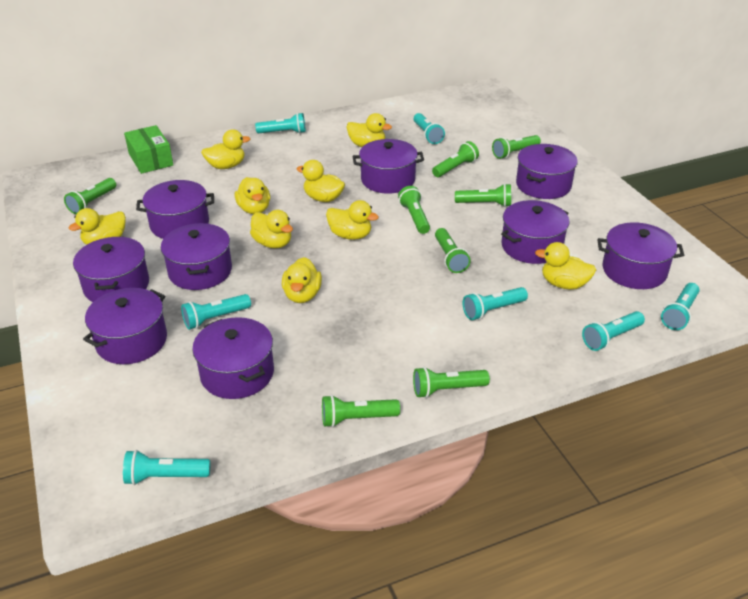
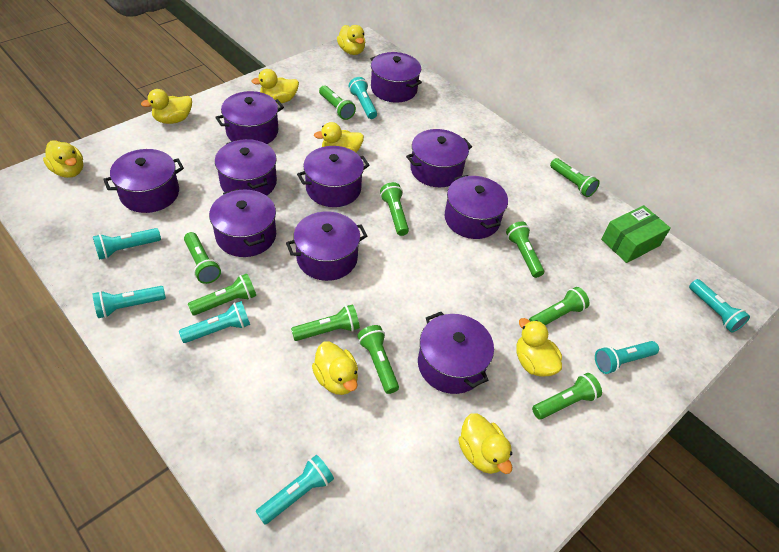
green flashlight: [64,178,116,214] [322,395,400,427] [398,186,430,234] [413,367,490,398] [432,141,479,177] [435,228,471,273] [455,183,511,207] [492,135,541,159] = 8 -> [184,232,221,284] [188,273,256,316] [291,304,360,341] [319,85,356,120] [357,325,399,394] [380,182,409,236] [506,222,544,278] [529,287,590,325] [532,373,602,419] [550,158,600,197] = 10
purple pot: [73,237,149,302] [83,288,167,364] [136,180,214,239] [161,223,232,290] [192,317,274,399] [353,139,424,193] [501,200,569,264] [516,144,578,199] [598,222,684,289] = 9 -> [103,149,184,213] [209,189,276,257] [215,91,284,144] [215,139,277,196] [286,211,367,281] [297,146,370,207] [371,52,422,103] [406,129,472,187] [418,312,494,394] [445,175,508,239] = 10
yellow duck: [69,208,126,245] [201,129,251,169] [235,177,270,214] [250,210,293,248] [282,257,322,303] [297,160,345,202] [326,200,379,240] [346,113,392,147] [535,242,596,290] = 9 -> [43,140,83,178] [141,89,192,124] [251,69,299,104] [312,341,358,395] [314,122,364,152] [337,25,365,55] [458,414,512,474] [516,318,562,377] = 8

